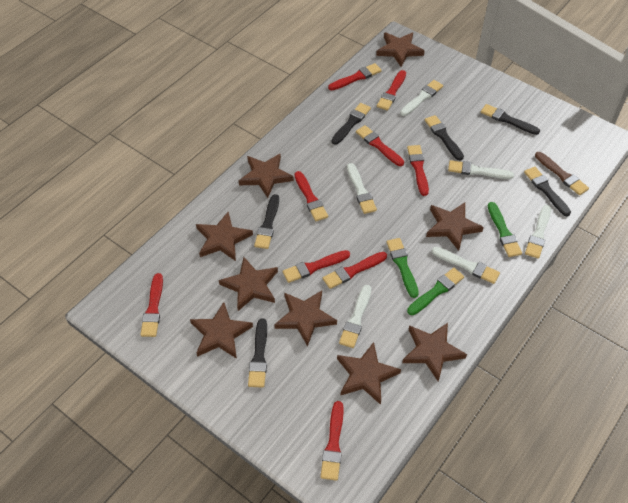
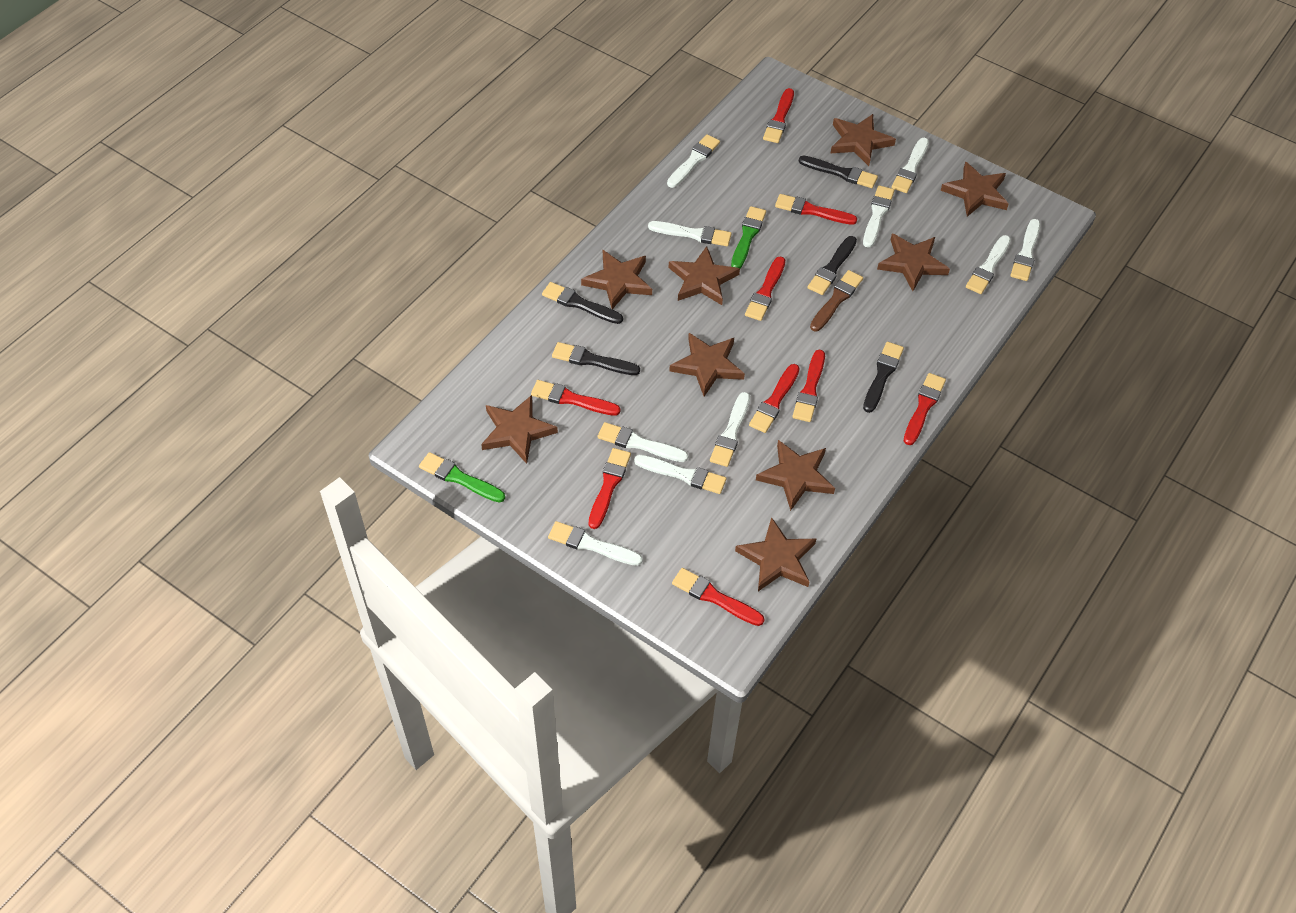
black brush: [248,318,267,388] [254,194,279,249] [332,103,371,145] [425,115,464,161] [481,104,540,135] [524,167,571,216] = 6 -> [542,282,623,324] [552,342,640,375] [799,156,878,188] [807,236,857,295] [863,342,904,413] = 5
green brush: [386,238,419,298] [407,268,464,315] [488,202,522,257] = 3 -> [419,452,505,503] [731,206,766,268] = 2
white brush: [339,285,371,348] [347,163,377,214] [400,80,443,116] [432,247,500,284] [448,160,514,179] [525,205,551,259] = 6 -> [548,521,643,566] [598,422,688,462] [634,455,726,494] [648,221,732,246] [667,134,720,188] [710,392,750,467] [863,185,894,248] [892,138,929,193] [966,235,1011,294] [1010,219,1040,281] = 10

